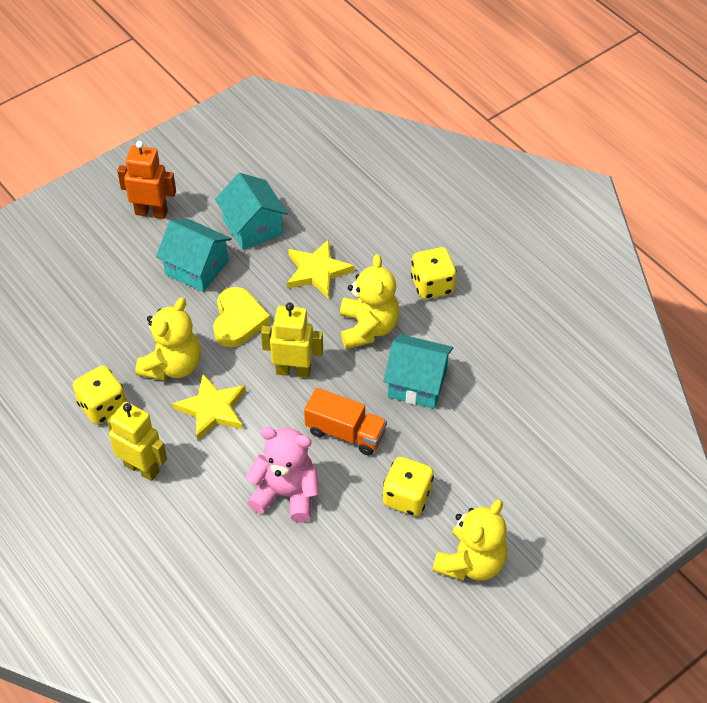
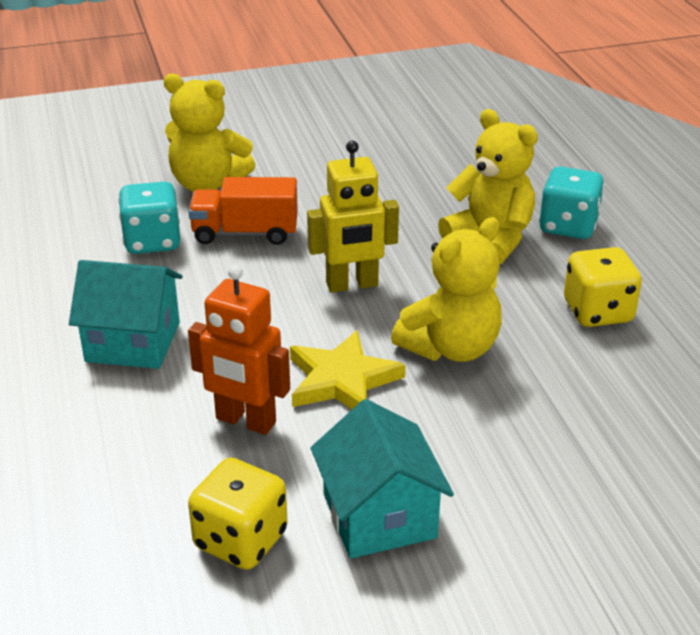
pink teddy bear: [246,427,319,522] = 1 -> none = 0
turquoise dice: none = 0 -> [118,182,181,254] [539,166,605,239] = 2
turquoise house: [156,219,232,292] [215,173,288,250] [383,334,453,409] = 3 -> [69,260,182,369] [311,399,454,559] = 2
yellow dice: [73,365,126,425] [383,457,434,516] [411,247,457,299] = 3 -> [188,458,288,570] [564,247,642,327] = 2
yellow heart: [213,287,270,347] = 1 -> none = 0
yellow robot: [107,402,167,481] [261,303,323,378] = 2 -> [307,141,399,293] = 1
yellow star: [173,374,246,441] [287,239,354,299] = 2 -> [290,330,406,409] = 1

